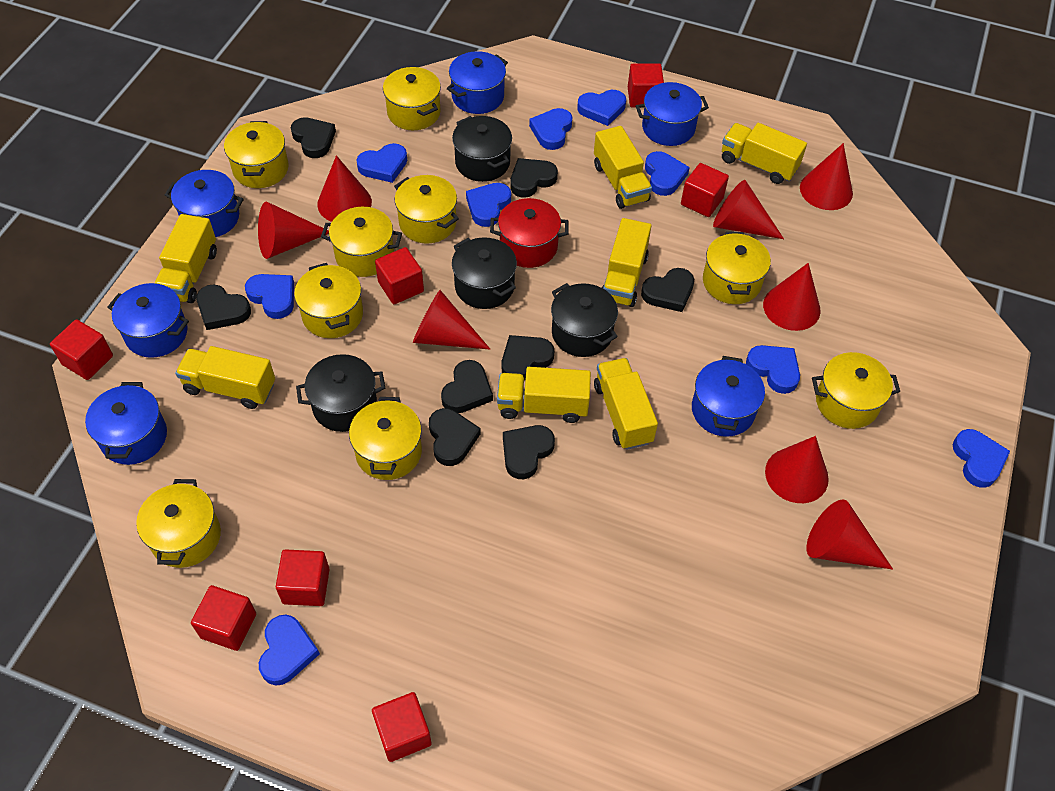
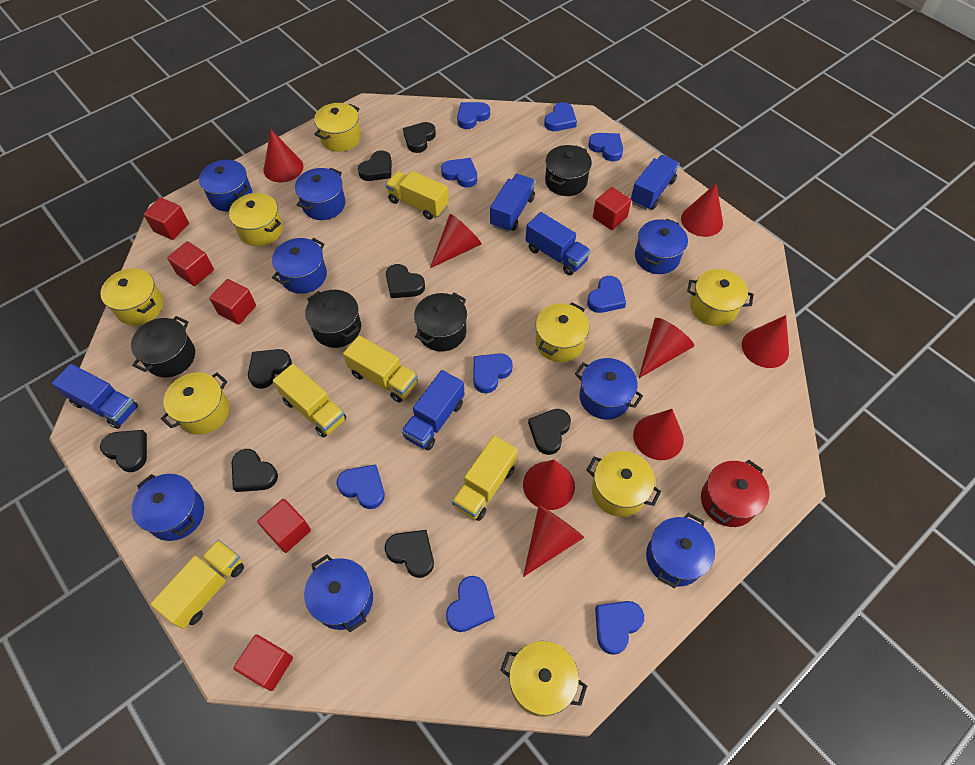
blue pot: [85,382,167,465] [107,283,189,358] [165,170,244,237] [447,51,508,114] [636,82,709,146] [692,356,765,437] = 6 -> [131,474,204,541] [199,160,252,212] [272,238,327,294] [295,168,345,220] [304,554,373,632] [575,358,643,420] [635,219,688,274] [646,513,715,588] = 8
blue truck: none = 0 -> [52,364,138,429] [401,370,465,450] [490,174,535,232] [525,212,591,275] [631,155,680,210] = 5
red cube: [50,319,113,380] [191,585,256,651] [276,549,330,606] [372,692,431,762] [375,247,424,304] [628,63,664,108] [681,163,729,217] = 7 -> [143,197,189,240] [167,241,214,286] [209,279,256,325] [234,634,293,691] [257,499,311,553] [593,187,631,230] = 6
yellow pot: [136,479,221,568] [224,121,288,188] [294,263,363,338] [321,207,402,277] [349,397,422,480] [383,67,441,130] [394,175,459,244] [703,231,771,304] [812,352,900,429] = 9 -> [101,268,164,325] [161,372,229,435] [229,193,283,246] [314,103,361,152] [500,641,587,717] [536,303,589,362] [586,451,661,517] [687,269,754,326] = 8
yellow truck: [155,214,217,304] [175,346,275,409] [497,367,591,423] [594,126,652,209] [594,358,658,450] [602,218,652,307] [722,123,807,184] = 7 -> [150,540,244,629] [273,364,346,437] [343,336,417,403] [385,171,449,220] [452,436,517,521] = 5

